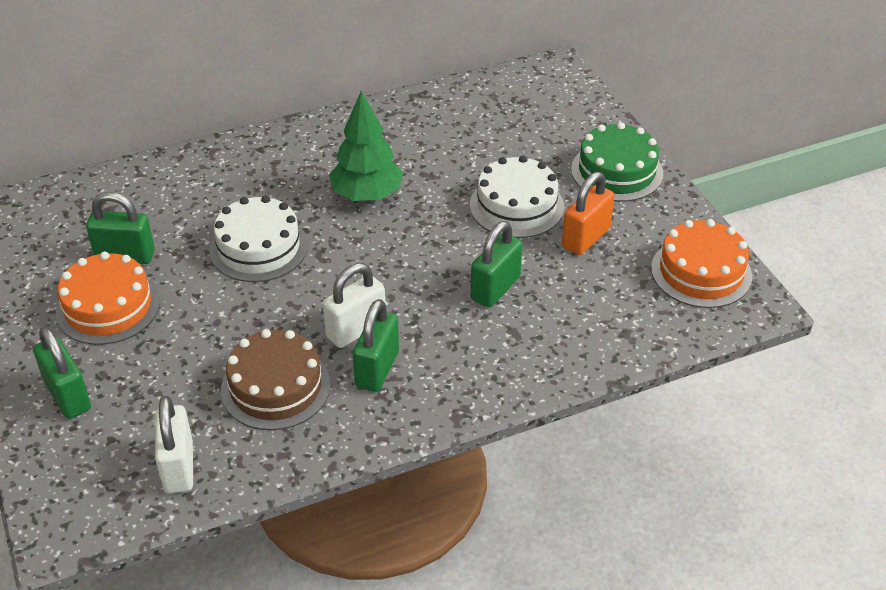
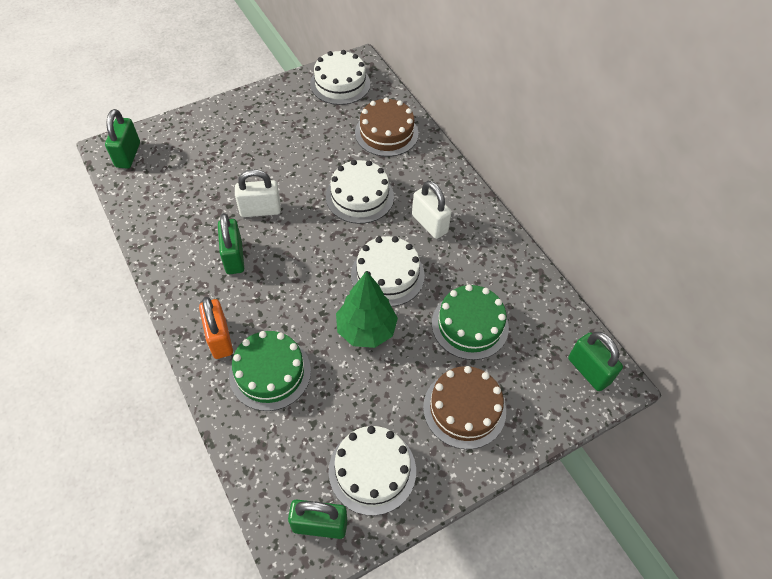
brown cake: [221,329,331,430] = 1 -> [355,98,418,157] [423,366,506,449] = 2
green cake: [571,122,663,202] = 1 -> [229,331,311,411] [432,285,509,360] = 2
orange cake: [56,252,160,345] [651,219,752,308] = 2 -> none = 0
white cake: [209,195,308,282] [470,155,564,238] = 2 -> [310,50,370,105] [326,160,394,224] [328,426,416,516] [351,236,425,307] = 4

